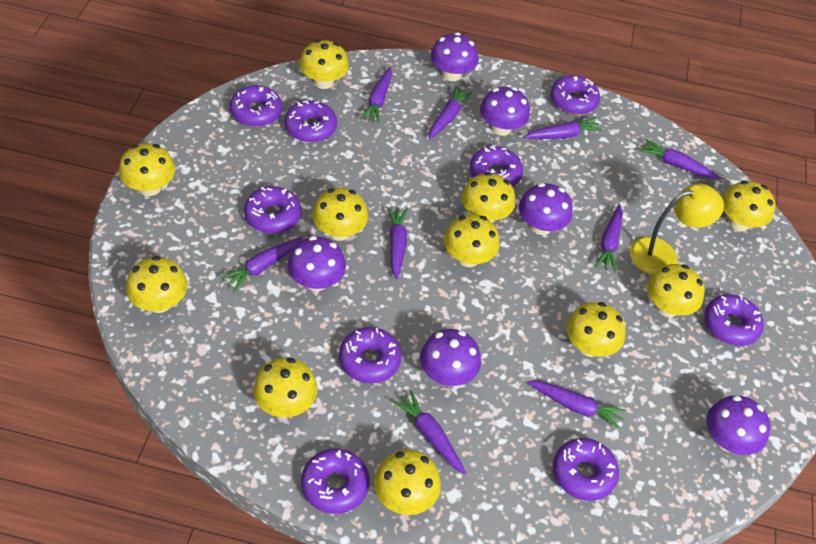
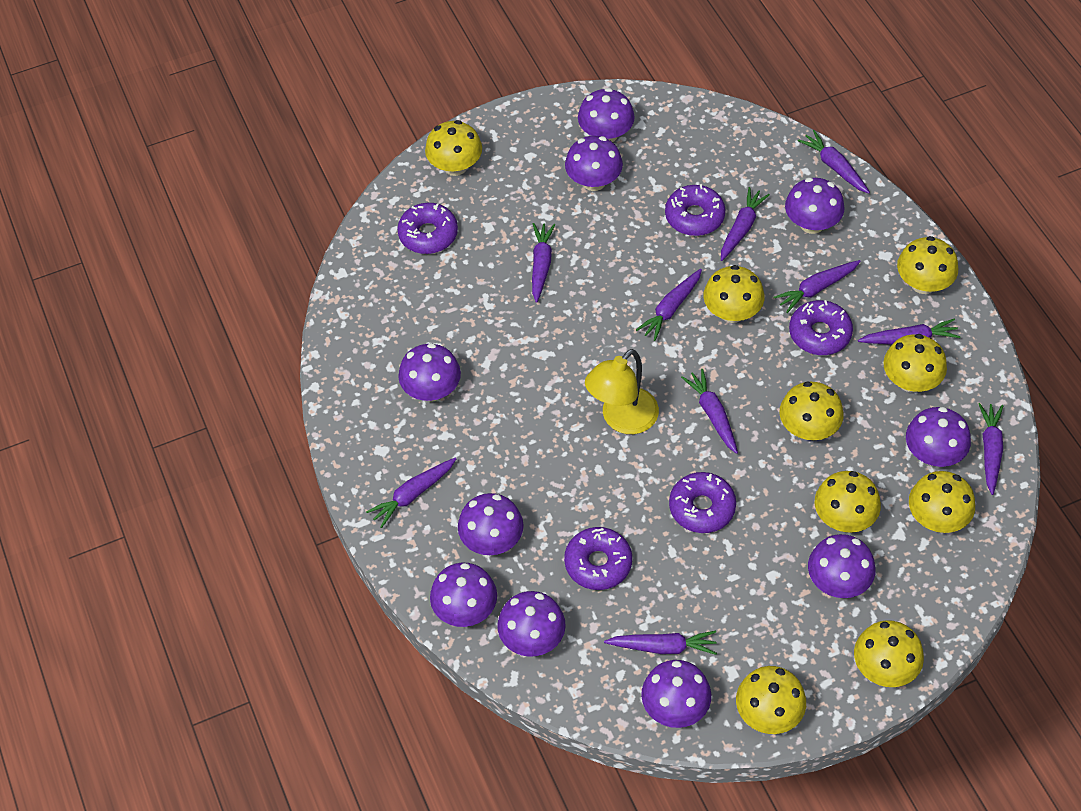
purple carrot: [220,237,302,292] [360,67,392,123] [387,207,408,280] [392,390,466,474] [429,86,473,139] [524,117,603,139] [527,381,626,429] [595,204,623,273] [639,139,721,179] = 9 -> [366,457,456,528] [532,223,555,303] [604,631,717,655] [636,269,702,341] [681,369,738,454] [721,187,770,261] [774,260,861,313] [798,130,870,194] [858,319,961,344] [979,403,1003,495] = 10
purple donut: [230,85,282,127] [244,186,301,234] [284,100,337,142] [301,449,370,514] [339,327,402,383] [470,146,523,187] [550,75,600,115] [553,438,619,501] [704,294,764,346] = 9 -> [397,203,458,254] [564,527,632,590] [665,184,725,236] [669,472,736,533] [789,300,853,355] = 5
purple mushroom: [287,236,346,291] [420,329,481,386] [430,32,478,81] [480,87,530,136] [519,183,573,235] [707,395,771,455] = 6 -> [398,343,461,401] [430,563,497,627] [458,493,524,555] [497,591,566,657] [565,136,623,191] [578,88,635,142] [641,660,711,728] [785,177,844,234] [808,534,876,598] [906,407,971,467] = 10
yellow mushroom: [119,143,175,196] [126,256,188,313] [253,357,317,417] [299,40,349,89] [312,188,368,241] [374,449,441,515] [444,214,500,267] [462,172,515,223] [567,302,626,357] [647,264,705,317] [722,181,775,231] = 11 -> [425,120,482,176] [703,265,765,323] [736,666,806,734] [779,381,844,440] [815,471,881,533] [854,620,924,687] [883,334,947,392] [897,236,958,294] [909,471,975,533] = 9

